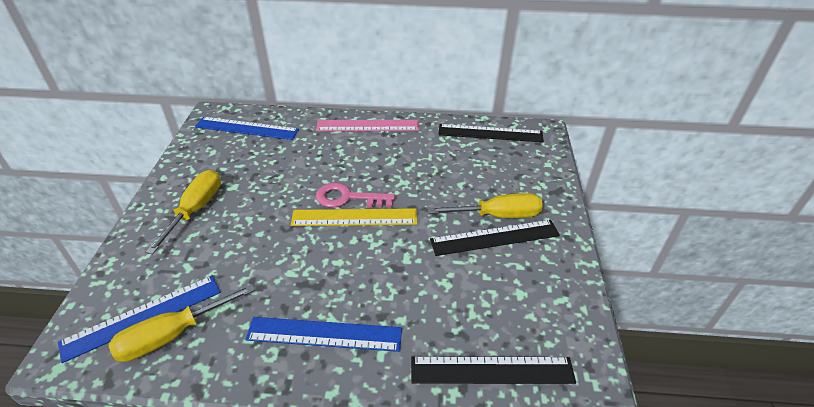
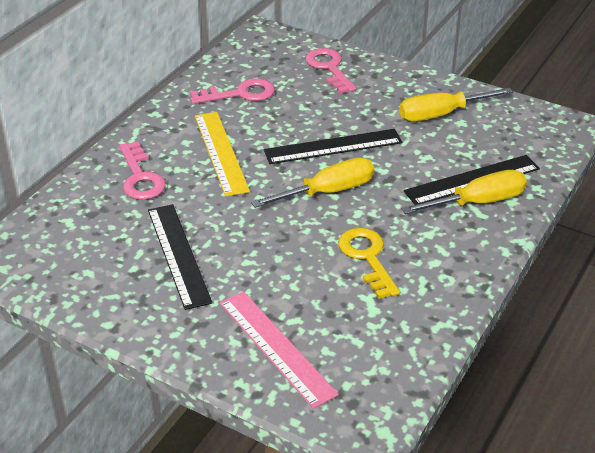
blue ruler: [58,276,220,363] [195,117,299,140] [245,317,402,352] = 3 -> none = 0
pink key: [316,182,395,208] = 1 -> [119,142,166,200] [190,78,275,104] [305,48,357,94] = 3
yellow key: none = 0 -> [338,228,400,299] = 1

